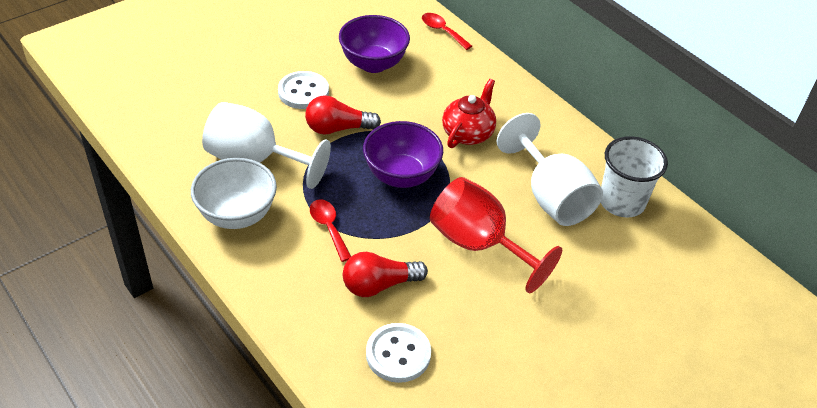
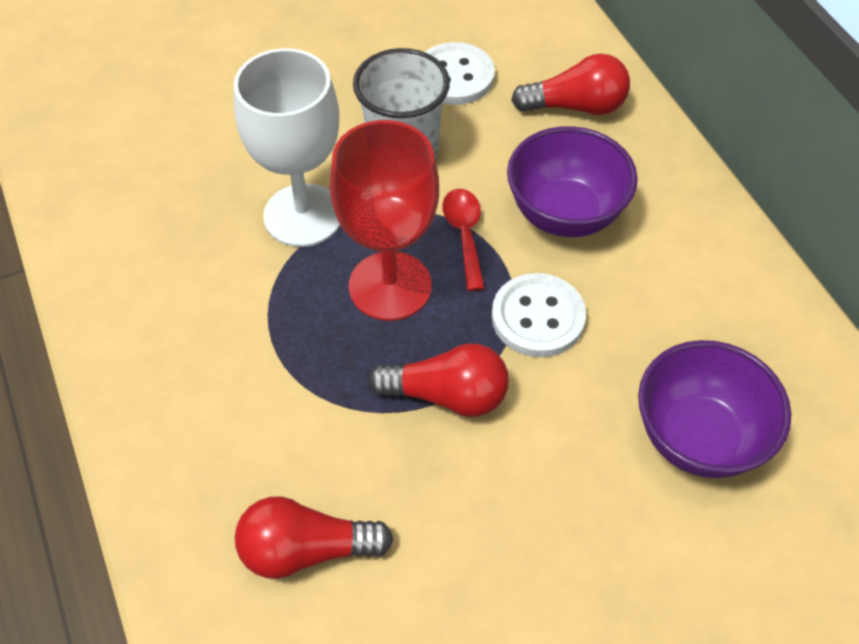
red light bulb: [305,95,381,135] [343,252,428,297] = 2 -> [235,496,393,579] [368,344,509,417] [511,54,630,115] = 3
red spoon: [310,199,351,262] [422,13,472,50] = 2 -> [442,189,485,291] = 1
red teapot: [442,79,496,148] = 1 -> none = 0
white bowl: [191,158,277,229] = 1 -> none = 0
white goblet: [202,102,331,189] [497,113,603,226] = 2 -> [234,48,340,247] = 1

